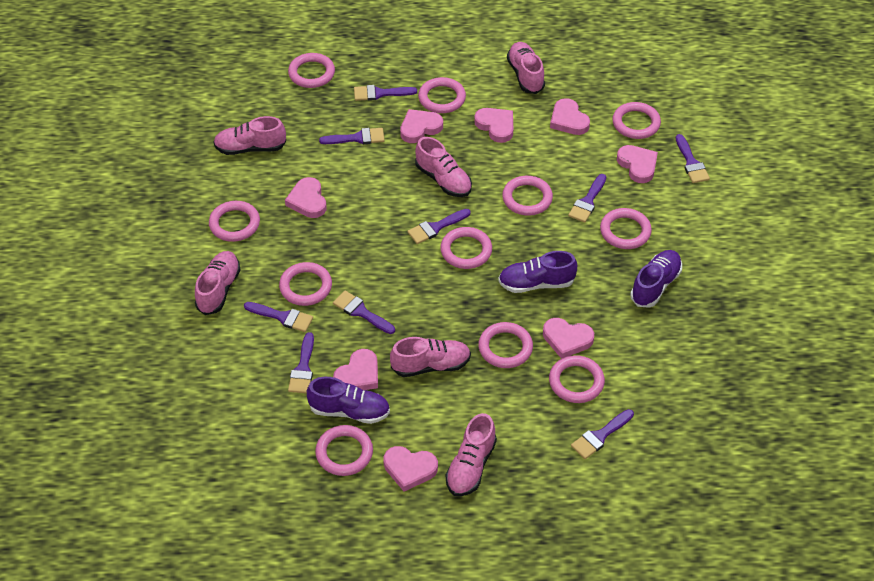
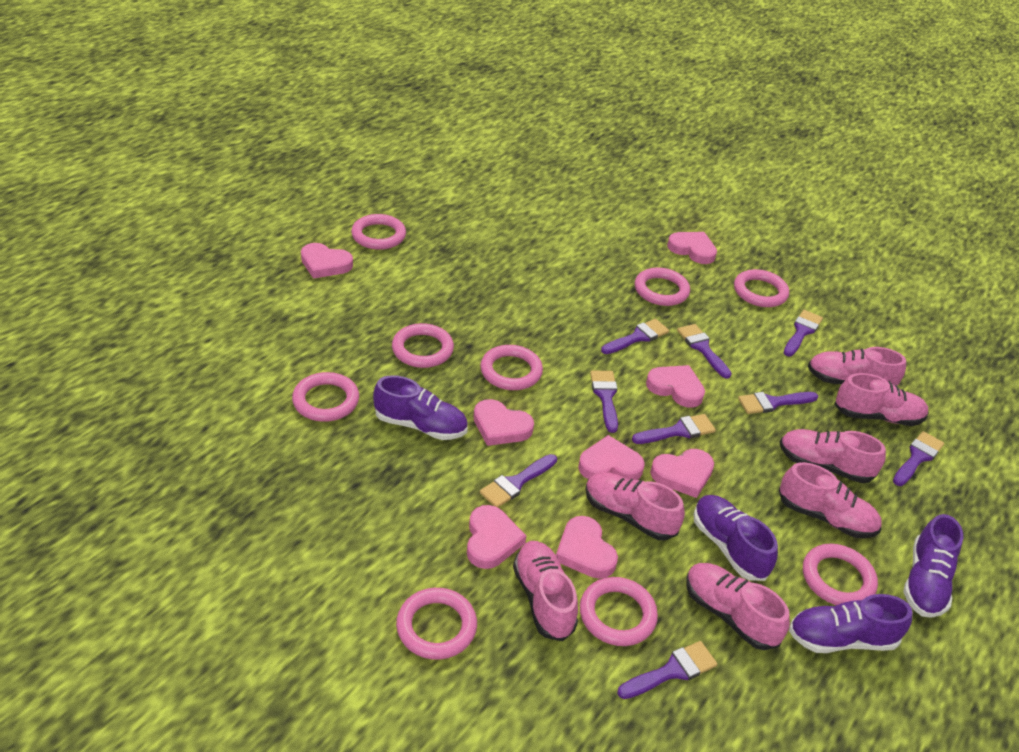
pink ring: [209,201,260,242] [279,262,332,306] [288,53,335,88] [315,425,373,476] [418,77,466,113] [440,227,492,269] [478,322,533,368] [502,176,553,216] [549,355,605,403] [600,208,652,249] [612,102,661,139] = 11 -> [292,372,359,422] [351,214,406,250] [392,323,454,368] [396,588,477,660] [480,345,543,390] [580,577,658,646] [635,267,690,306] [734,269,789,307] [803,544,878,605] = 9
pink shoe: [195,251,241,315] [213,116,286,155] [390,337,471,377] [415,137,472,197] [446,413,497,496] [507,42,545,94] = 6 -> [513,541,578,641] [585,472,685,540] [686,563,790,650] [779,462,882,538] [780,429,886,483] [808,347,906,386] [834,373,929,426] = 7
purple shoe: [307,377,390,424] [498,251,577,293] [630,250,682,308] = 3 -> [373,375,468,440] [693,495,778,581] [789,594,912,653] [903,514,963,618] = 4

